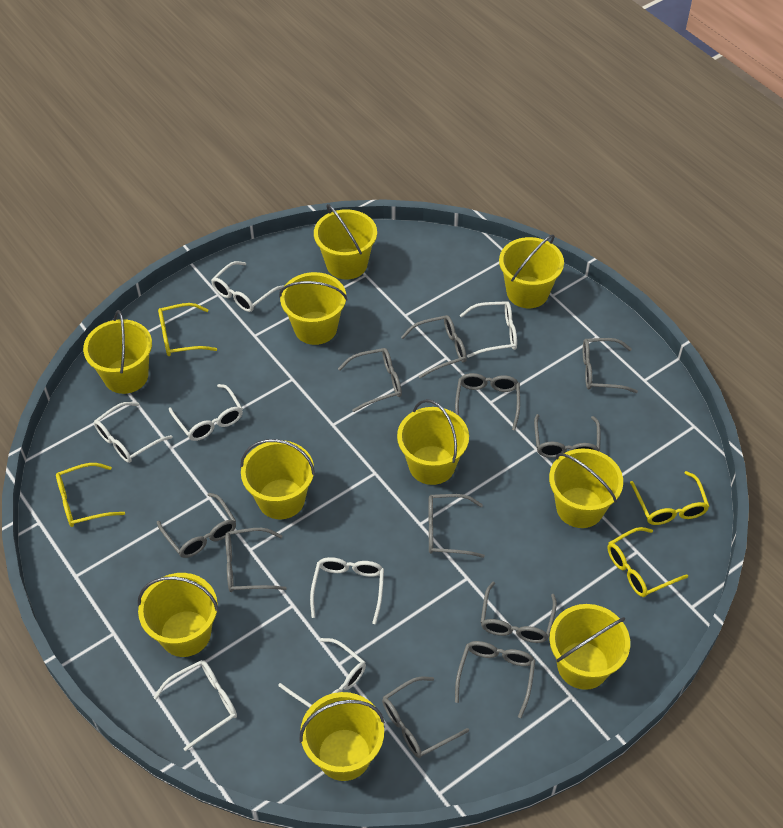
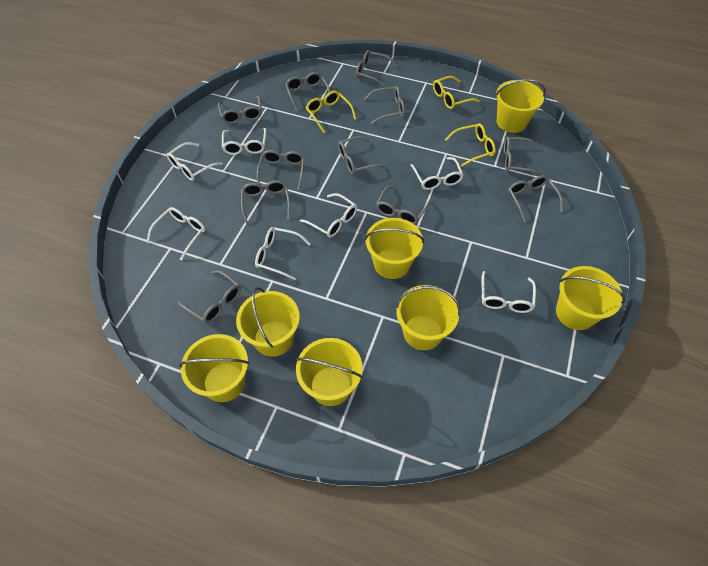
yellow bucket: [83,310,152,394] [138,573,219,657] [240,439,315,519] [279,272,348,345] [300,692,385,781] [314,204,377,279] [397,399,469,485] [499,235,564,308] [549,448,623,528] [550,604,630,690] = 10 -> [179,334,249,402] [236,287,300,357] [296,338,363,406] [365,218,424,279] [395,285,461,350] [495,79,546,133] [556,266,625,330] = 7
yellow glasses: [56,463,125,527] [158,303,217,356] [608,527,688,597] [630,471,710,525] = 4 -> [306,91,356,133] [433,76,479,109] [445,124,496,167] = 3

